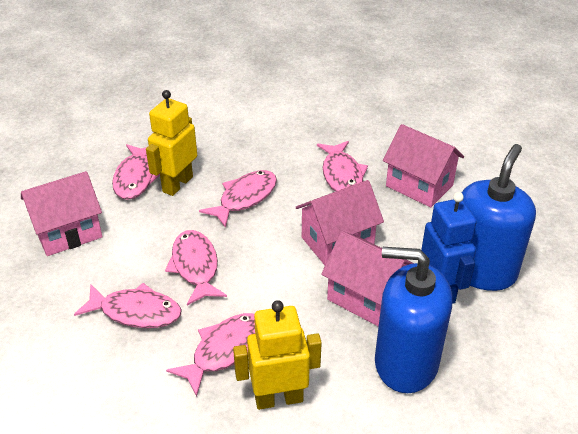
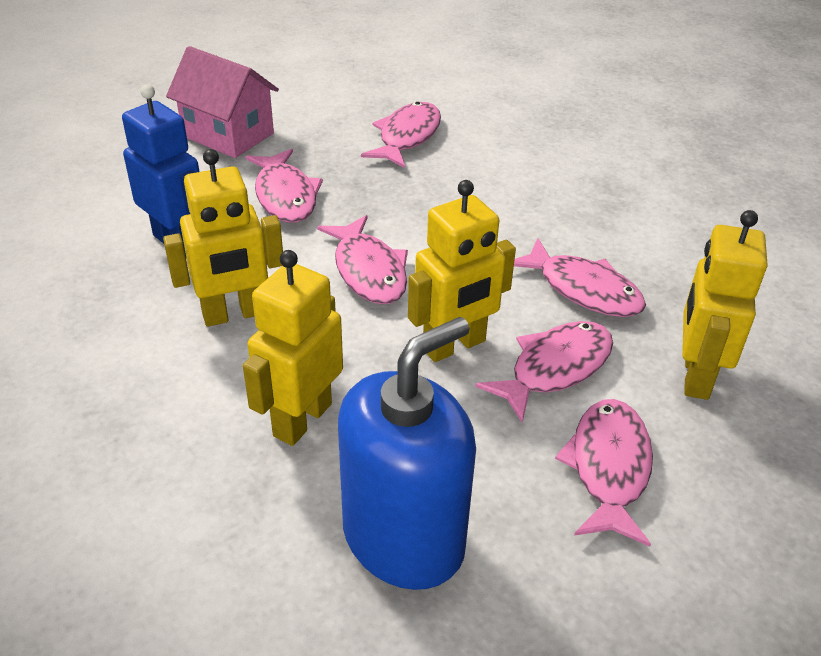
blue soap dispenser: [375,247,452,393] [462,144,536,291] = 2 -> [338,317,476,590] = 1
pink house: [21,171,102,256] [296,180,384,265] [321,231,414,327] [383,124,464,207] = 4 -> [166,46,279,158] = 1
yellow robot: [146,90,197,196] [233,300,322,410] = 2 -> [163,149,283,327] [243,250,343,446] [408,180,516,362] [682,210,767,400] = 4

